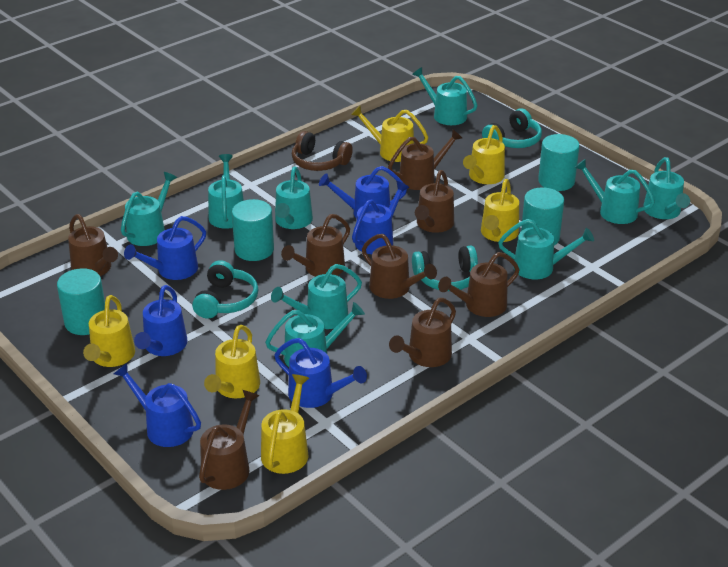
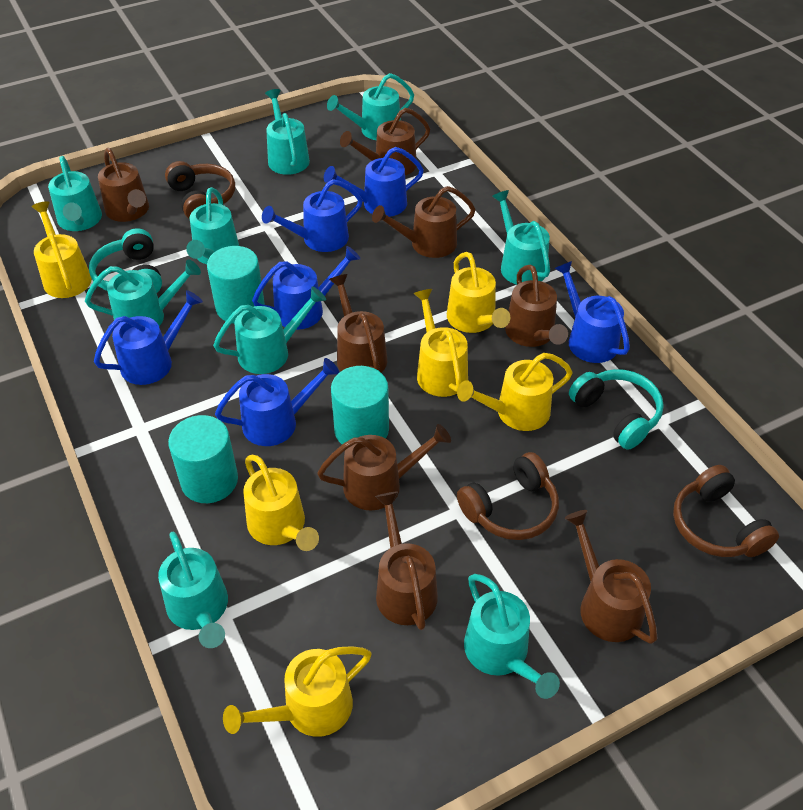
brown headphones: [292,131,353,171] = 1 -> [165,161,235,219] [457,452,559,540] [673,465,779,557] = 3
turquoise cylinder: [57,268,105,335] [232,199,274,261] [521,188,564,246] [538,134,580,191] = 4 -> [168,415,238,503] [207,246,265,324] [331,366,389,444] = 3
turquoise headphones: [192,260,258,318] [412,246,478,291] [482,108,542,148] = 3 -> [89,228,162,293] [569,369,664,450] = 2

